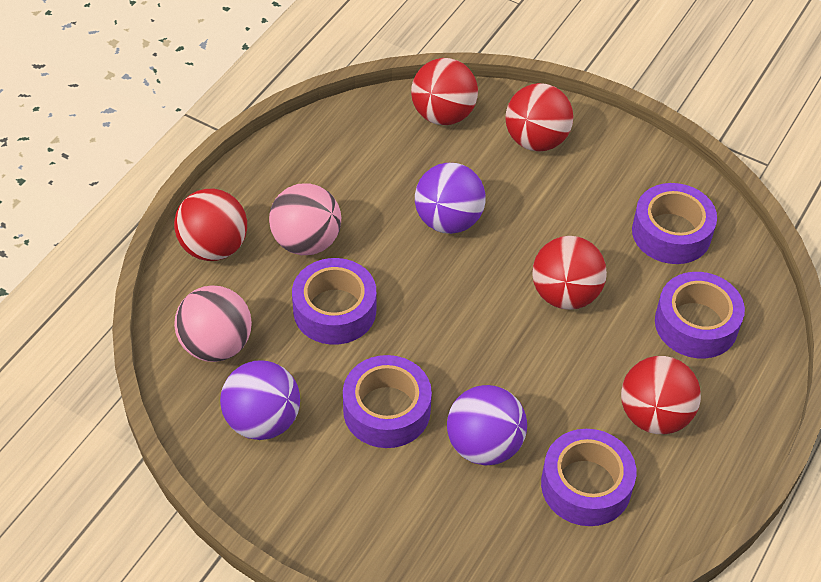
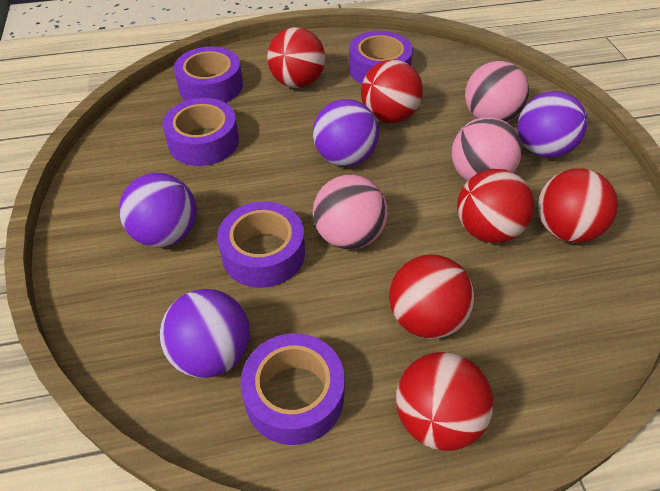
pink ball: [174,285,252,362] [269,183,341,255] = 2 -> [313,175,388,250] [451,117,522,181] [465,61,529,122] = 3
purple ball: [220,360,300,440] [415,163,485,234] [447,385,527,466] = 3 -> [119,173,197,248] [160,289,250,378] [313,99,379,166] [518,91,587,158] = 4
red ball: [174,189,247,261] [411,58,478,125] [505,83,573,151] [532,236,607,310] [621,356,701,434] = 5 -> [267,27,325,88] [361,60,423,123] [389,254,475,339] [396,352,493,451] [457,169,534,243] [537,168,618,243] = 6

